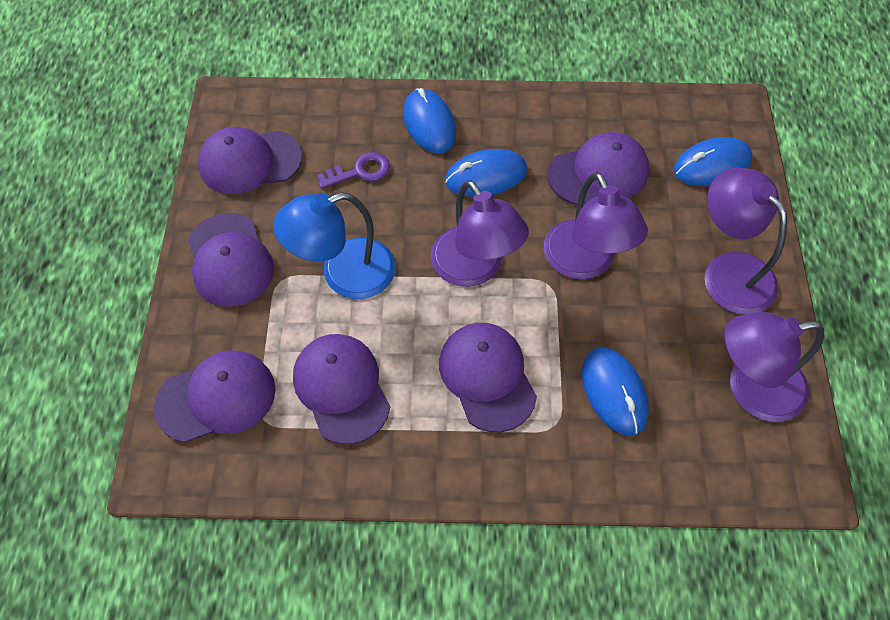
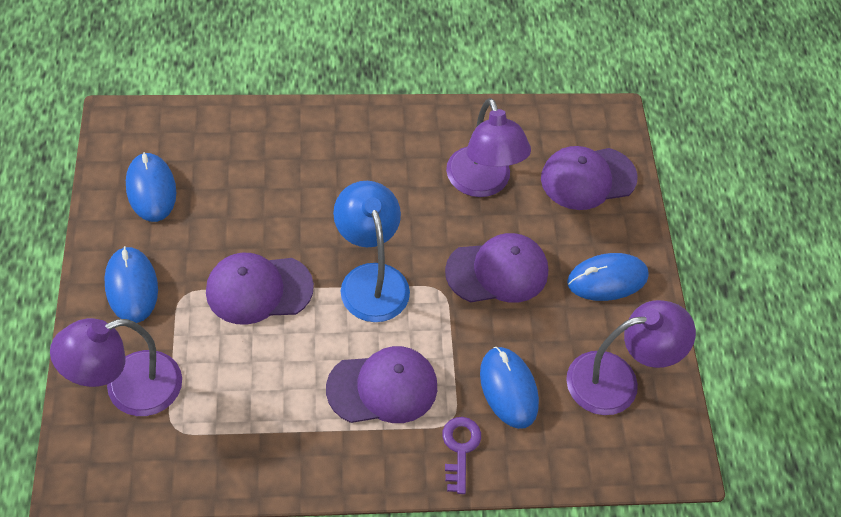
purple cap: [154,350,275,443] [188,213,274,307] [198,127,302,194] [293,334,390,444] [439,323,537,432] [548,132,649,205] = 6 -> [206,253,314,325] [326,346,437,423] [445,233,548,303] [541,146,638,210] = 4
purple lamp: [431,180,529,287] [544,172,648,279] [705,167,787,315] [724,312,824,422] = 4 -> [50,318,182,416] [446,98,531,197] [566,300,696,415] = 3

